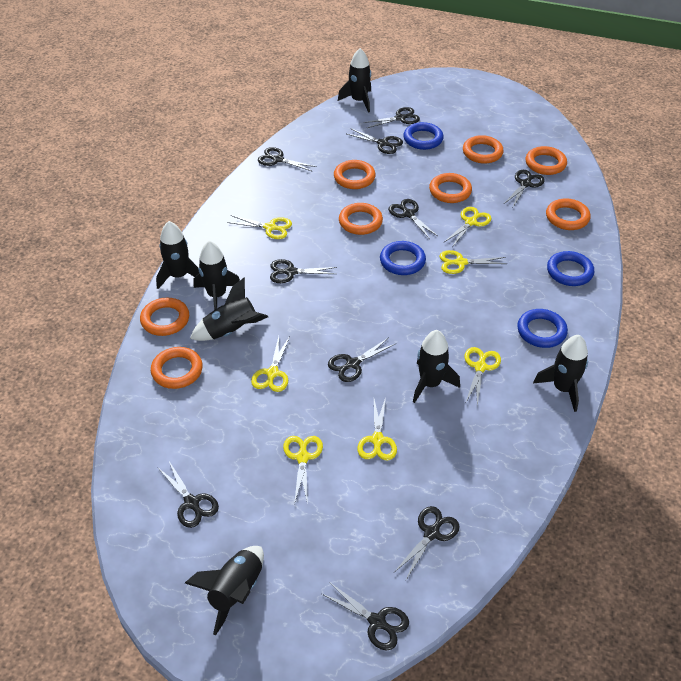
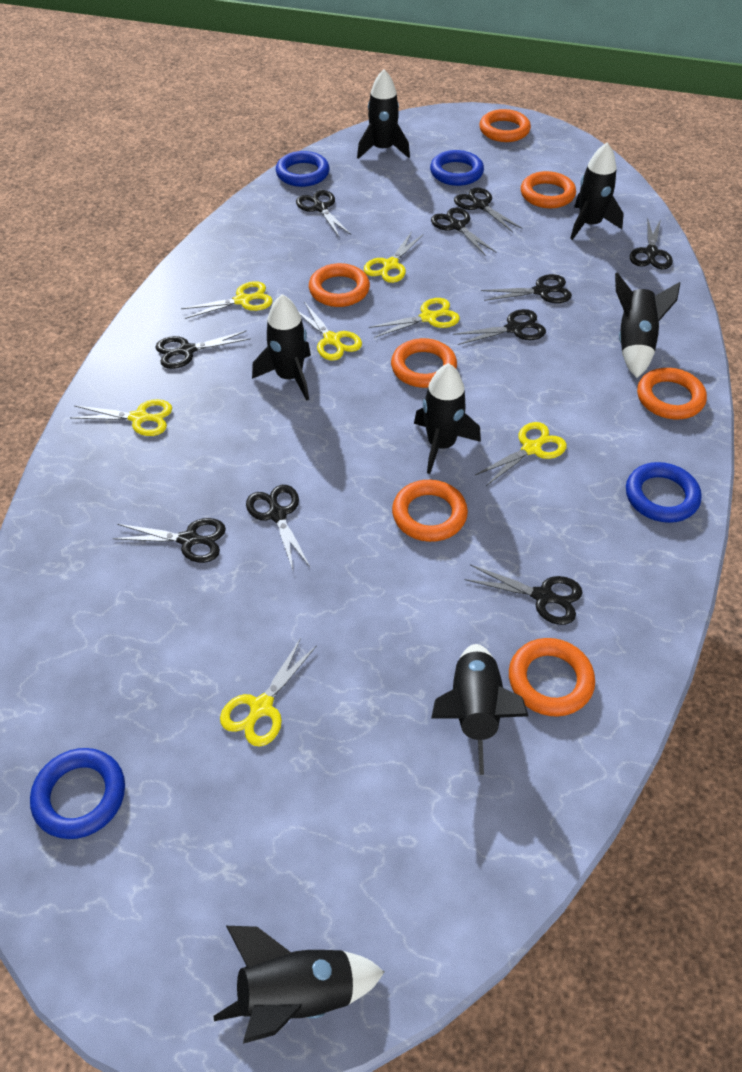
orange ring: [140,298,189,336] [151,347,203,389] [334,160,376,189] [339,203,383,235] [429,173,472,203] [463,135,504,164] [526,146,567,175] [546,198,591,230] = 8 -> [309,263,370,307] [391,338,457,388] [392,480,468,542] [479,109,531,142] [509,638,595,717] [521,171,576,208] [637,368,707,419] = 7

